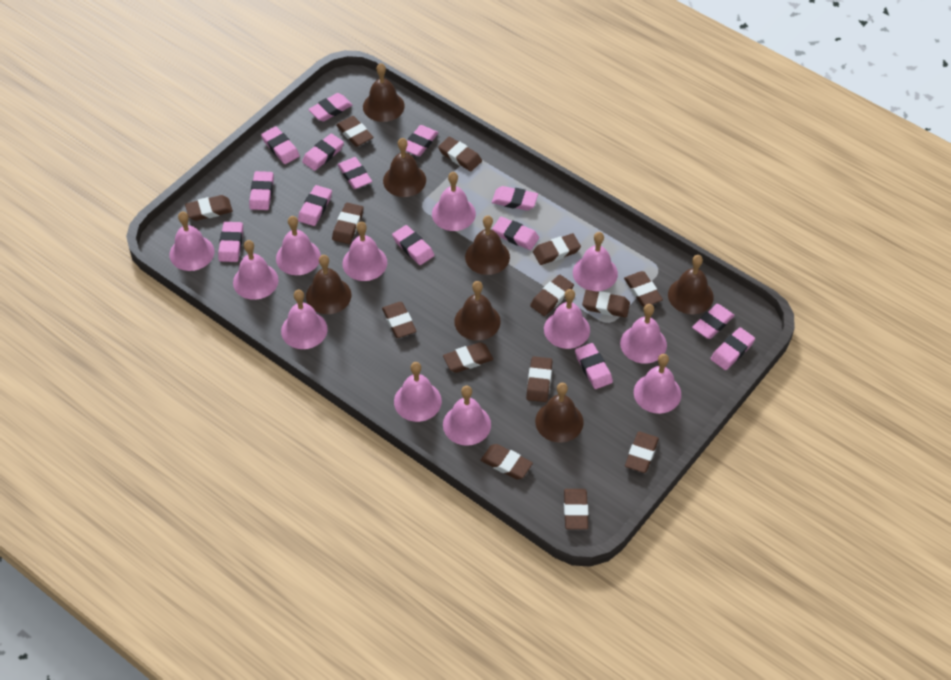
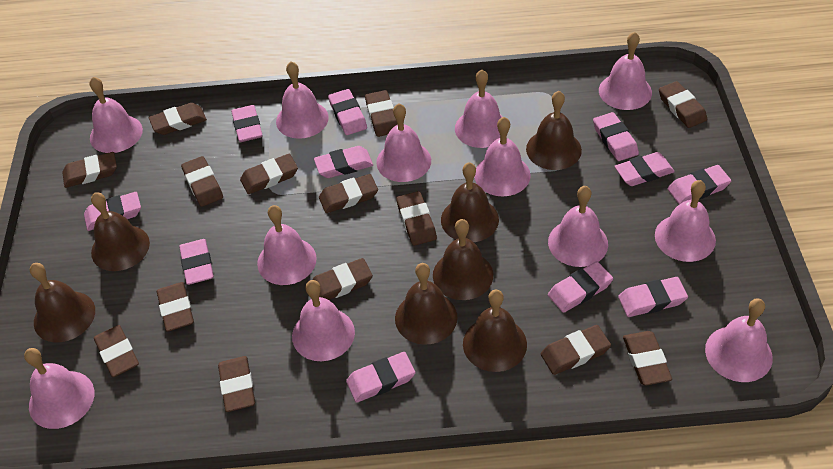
pink eraser: [218,222,243,262] [249,171,274,210] [261,127,300,164] [298,185,332,226] [302,134,344,171] [308,93,352,122] [337,157,372,189] [392,225,434,265] [406,125,438,156] [492,186,538,211] [492,217,539,250] [575,343,613,389] [692,304,735,339] [710,327,755,370] = 14 -> [84,192,141,231] [179,239,214,285] [231,105,263,142] [314,146,373,178] [328,89,367,135] [346,352,416,403] [548,261,613,313] [593,112,639,161] [614,152,675,186] [618,277,688,317] [667,165,731,204] = 11

